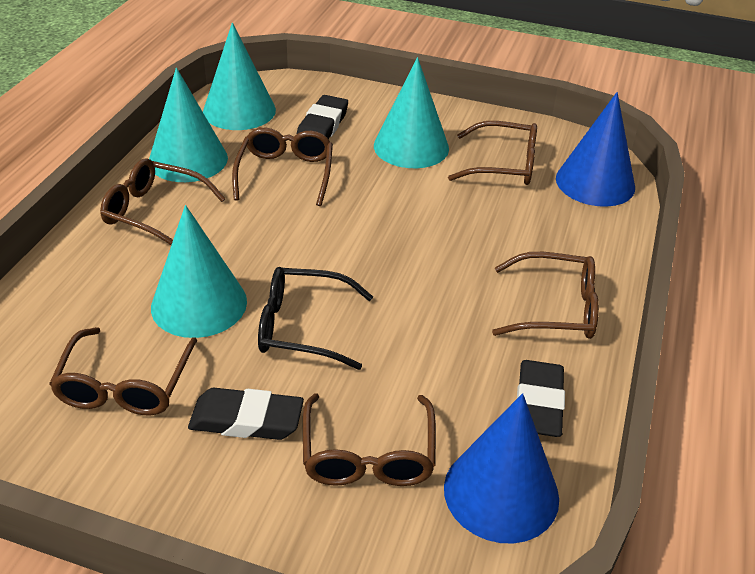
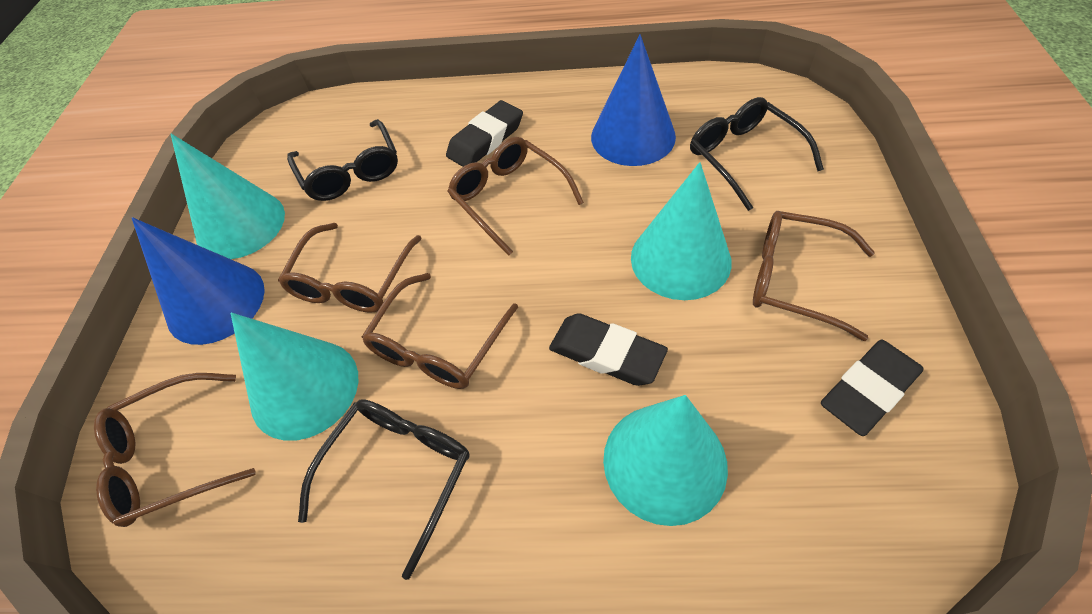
black glasses: [258,267,373,370] = 1 -> [287,119,398,201] [298,399,470,580] [690,97,824,211] = 3
brown glasses: [49,327,197,415] [100,158,226,245] [232,128,333,206] [303,393,436,486] [448,121,537,185] [492,252,599,339] = 6 -> [94,373,256,527] [278,223,422,313] [362,273,518,389] [447,137,584,256] [753,211,875,341] = 5

